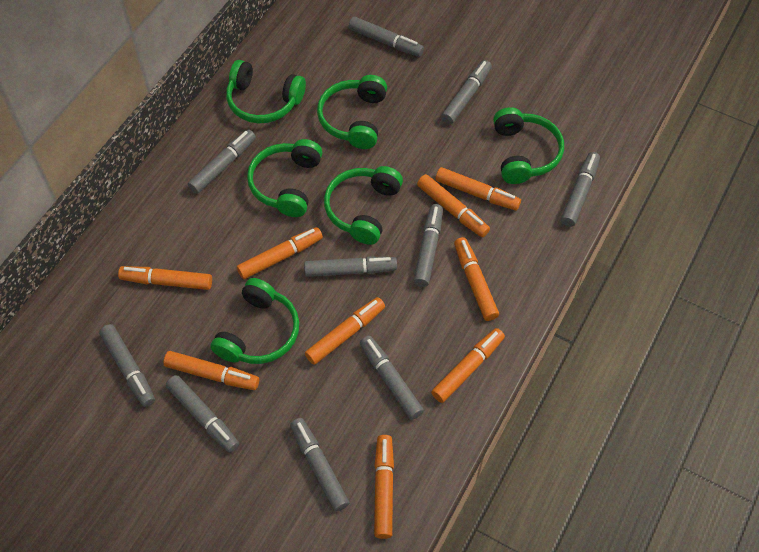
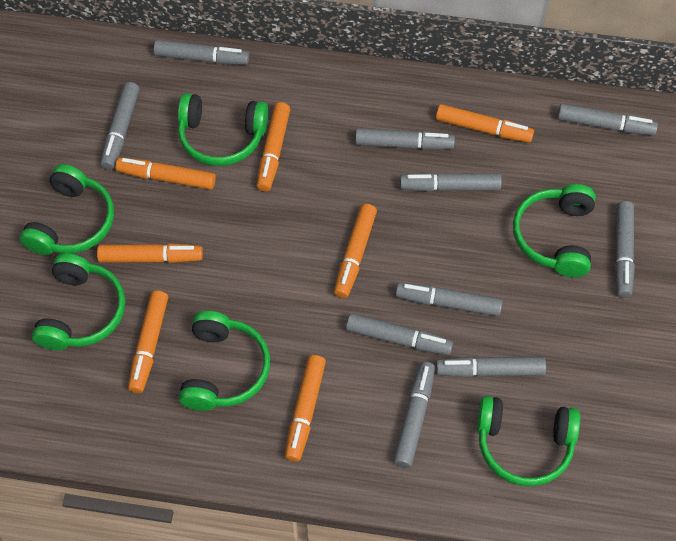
orange marker: [118,266,212,290] [163,351,259,390] [237,227,323,279] [305,297,385,365] [374,435,394,539] [417,174,490,237] [431,328,505,403] [435,167,521,210] [454,237,499,321] = 9 -> [97,243,203,263] [115,157,216,190] [128,290,168,393] [256,102,290,191] [285,355,326,462] [334,204,377,298] [436,104,534,143] = 7

